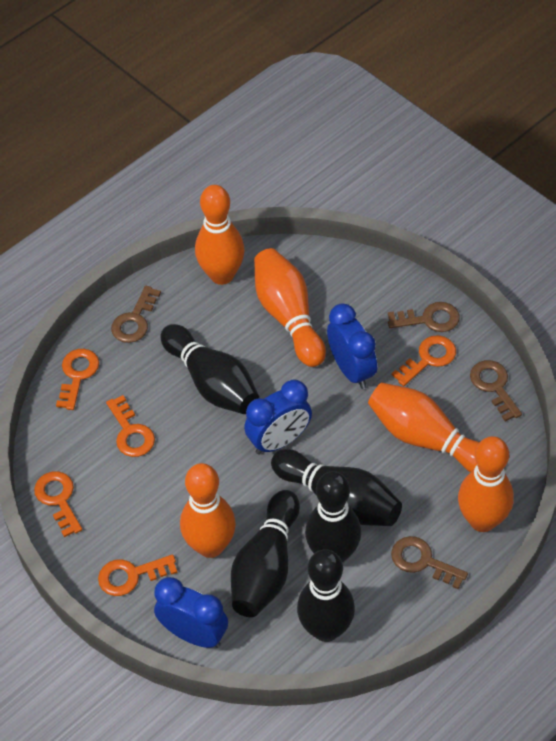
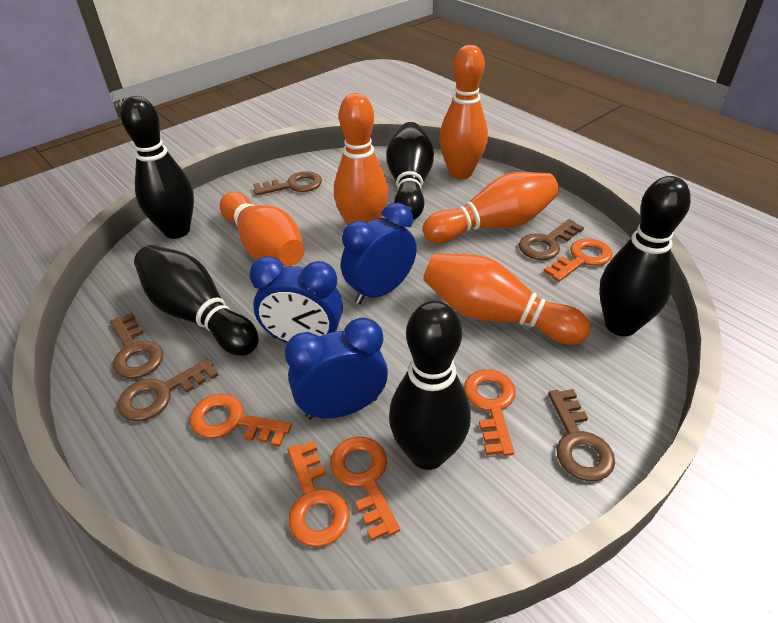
brown key: [111,286,161,343] [388,302,460,332] [391,536,468,589] [470,360,522,421] = 4 -> [110,313,163,379] [117,358,218,421] [253,171,322,195] [519,219,584,260] [548,389,615,482] = 5

